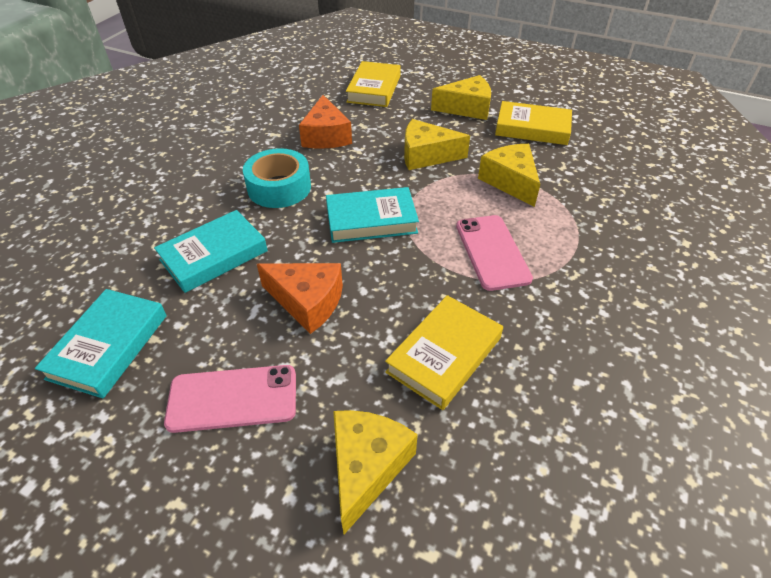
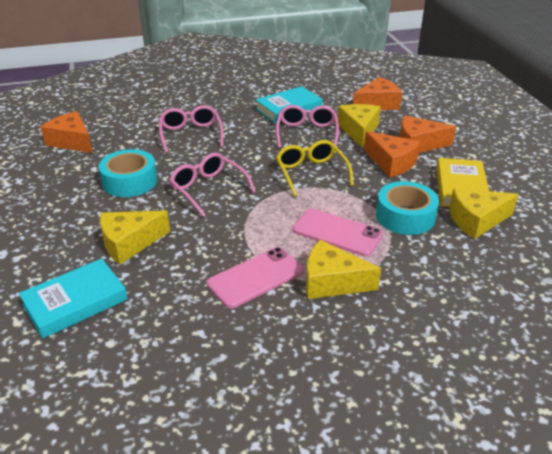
orange cheese: [257,263,343,334] [299,95,352,149] = 2 -> [41,111,93,153] [353,77,402,110] [364,131,420,178] [400,115,456,153] = 4
pink glasses: none = 0 -> [159,105,224,153] [169,153,256,217] [276,105,339,148] = 3
turquoise book: [35,289,167,398] [154,210,268,293] [326,187,419,243] = 3 -> [19,259,128,338] [256,86,323,123] = 2
turquoise tape: [243,148,311,208] = 1 -> [99,149,157,197] [376,181,439,235] = 2
yellow book: [346,61,401,107] [385,295,503,410] [495,101,572,145] = 3 -> [436,158,489,207] = 1
yellow glasses: none = 0 -> [276,140,354,197] = 1

